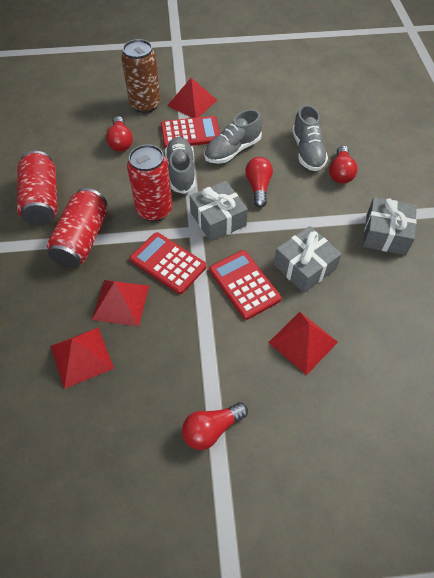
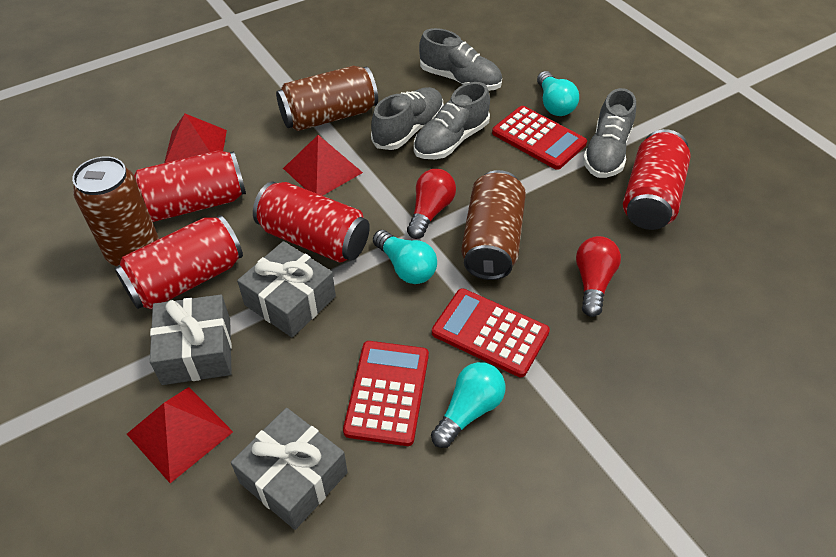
brown can: [121,39,161,113] = 1 -> [72,156,159,266] [276,66,378,131] [461,170,526,280] = 3
grey shoe: [165,137,196,194] [204,109,262,164] [292,105,328,171] = 3 -> [371,87,444,150] [414,82,490,159] [419,28,502,91] [583,88,636,178] = 4
red can: [17,151,58,225] [47,188,107,268] [127,144,172,222] = 3 -> [114,215,243,309] [134,150,246,222] [253,182,370,263] [623,129,691,230] = 4
red light bulb: [106,116,133,152] [182,402,248,450] [245,157,273,208] [329,145,357,184] = 4 -> [407,169,456,239] [576,236,621,317] = 2
red pyramid: [51,327,114,389] [92,280,149,326] [167,78,217,118] [268,312,338,375] = 4 -> [127,387,233,483] [164,114,227,163] [283,135,363,196] = 3
turquoise light bulb: none = 0 -> [373,230,437,284] [431,362,505,448] [537,71,579,116] = 3

